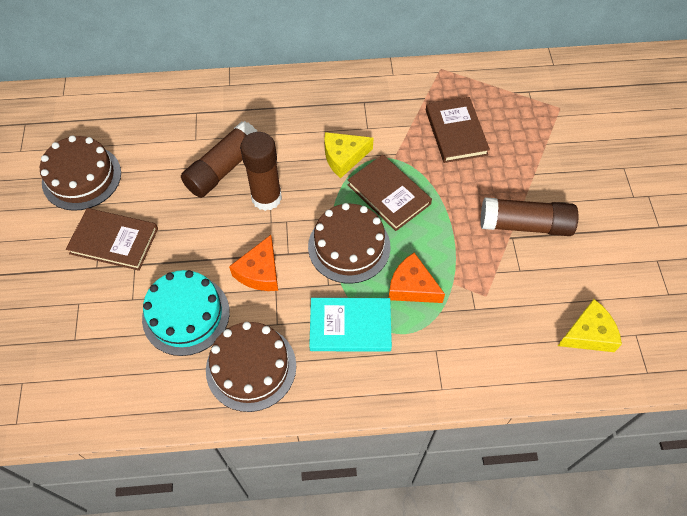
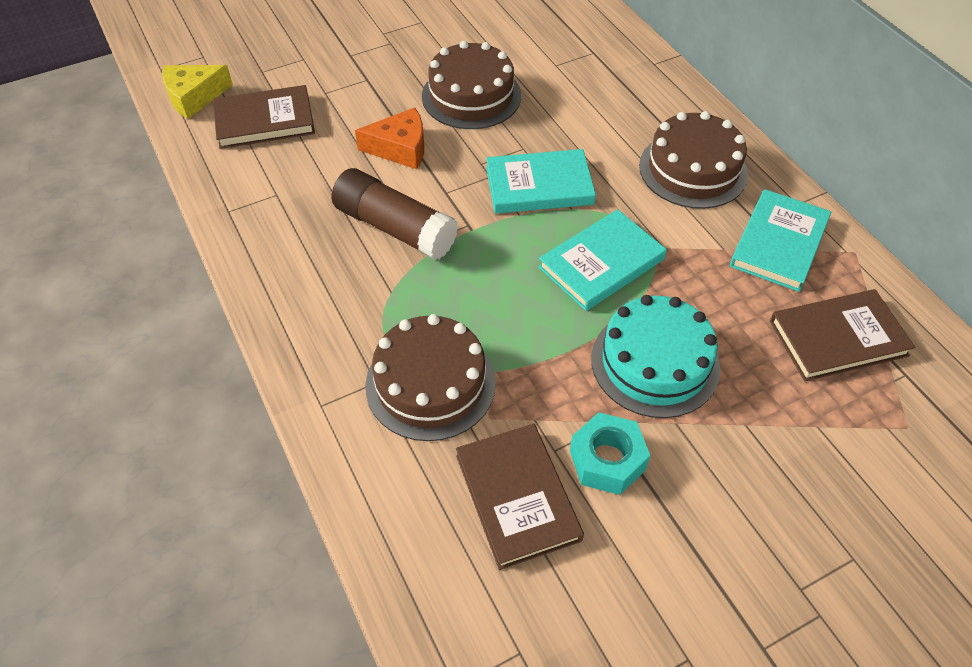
brown glue stick: [181,121,258,198] [240,132,282,211] [481,197,578,236] = 3 -> [331,168,458,260] = 1
orange cheese: [229,235,278,291] [389,253,445,303] = 2 -> [355,108,424,169] = 1
turquoise book: [309,298,392,352] = 1 -> [486,149,596,214] [538,209,667,311] [730,189,831,292] = 3
turquoise nut: none = 0 -> [570,412,651,495] = 1
yellow cheese: [324,132,374,178] [558,299,622,352] = 2 -> [162,65,233,119] = 1

